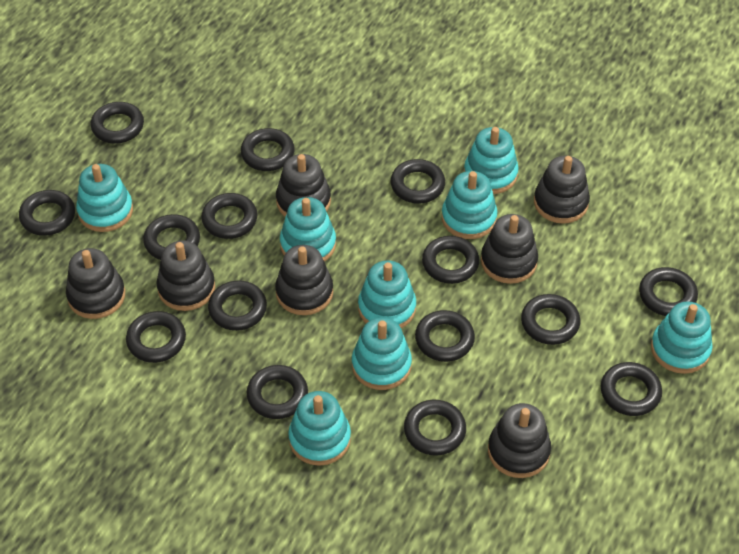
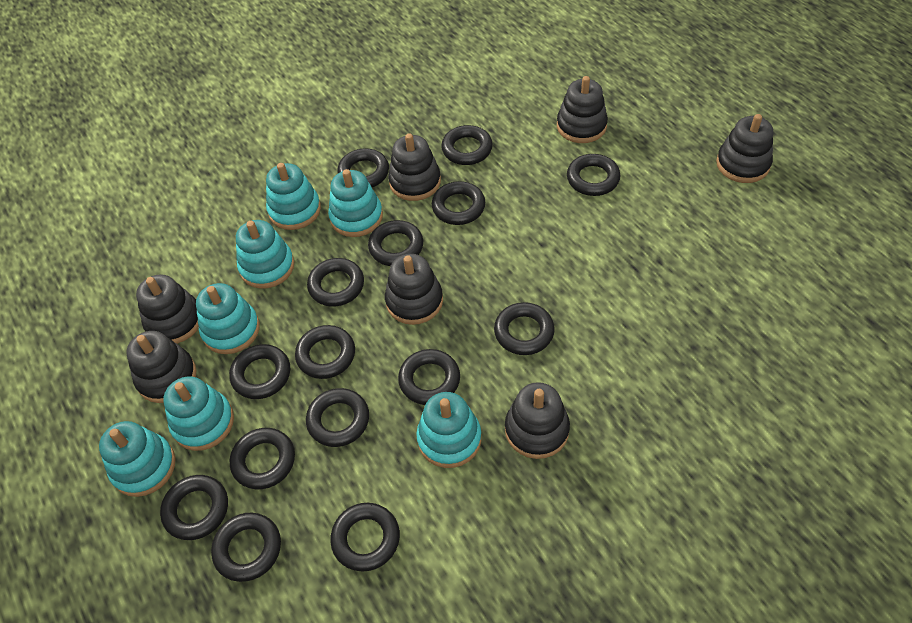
turquoise stacking toy: [76,164,133,232] [280,197,336,262] [288,391,351,466] [352,318,412,390] [358,260,416,328] [442,171,497,239] [464,127,519,194] [651,302,713,374] = 8 -> [99,421,175,497] [163,376,234,451] [196,283,260,354] [236,220,294,289] [266,163,321,230] [328,169,383,237] [416,392,481,468] = 7

